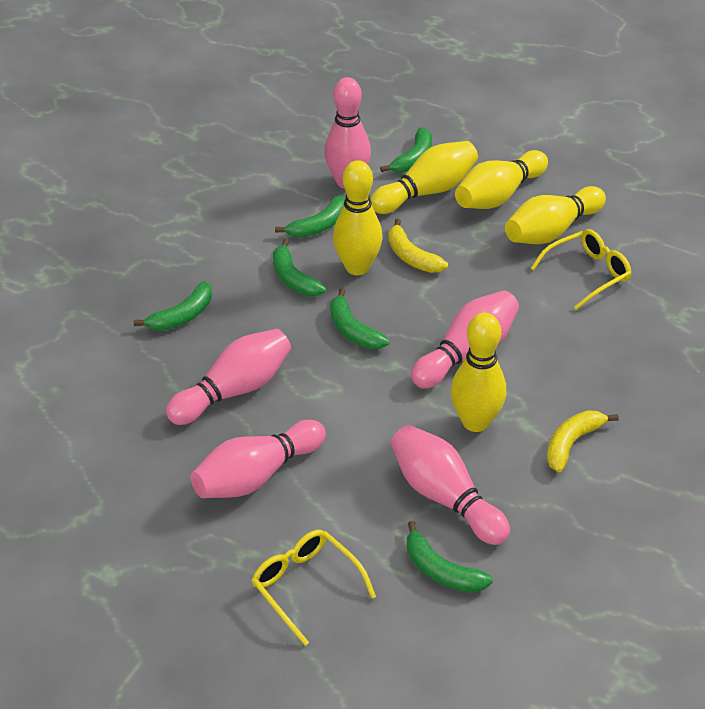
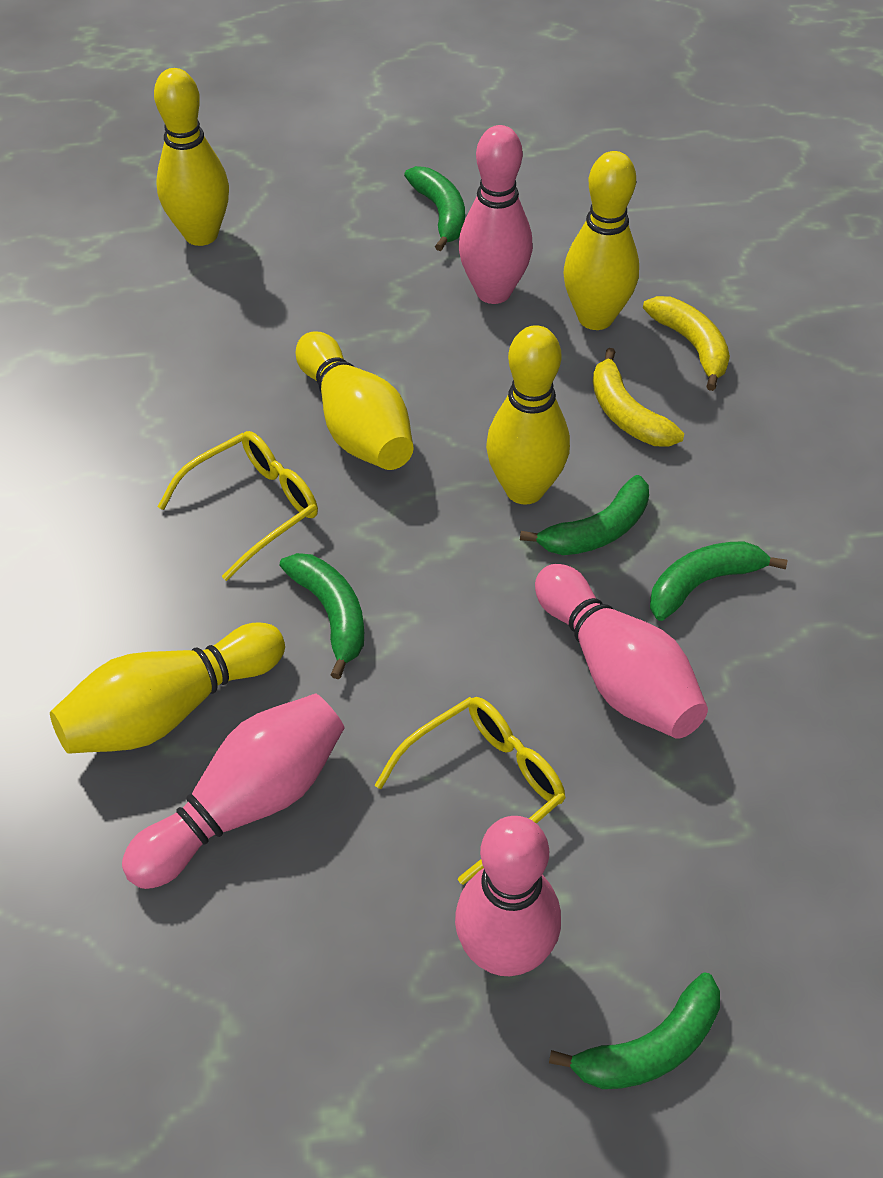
green banana: [134,281,212,331] [273,239,326,296] [275,195,345,238] [330,288,389,349] [380,128,432,173] [407,521,493,593] = 6 -> [280,553,364,679] [404,166,465,251] [520,475,649,555] [549,973,720,1089] [650,541,788,621] = 5
pink bowling pin: [166,329,291,425] [191,420,326,498] [324,77,371,189] [391,425,510,545] [411,290,519,389] = 5 -> [122,693,345,889] [455,816,561,976] [459,125,533,304] [535,564,708,739] = 4

